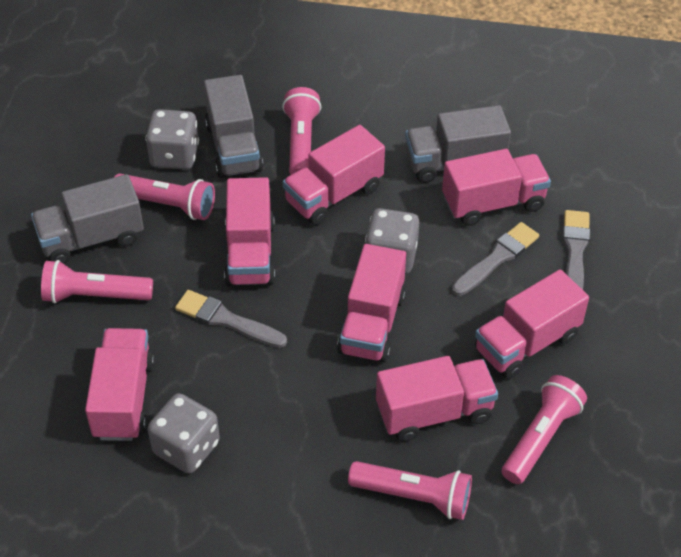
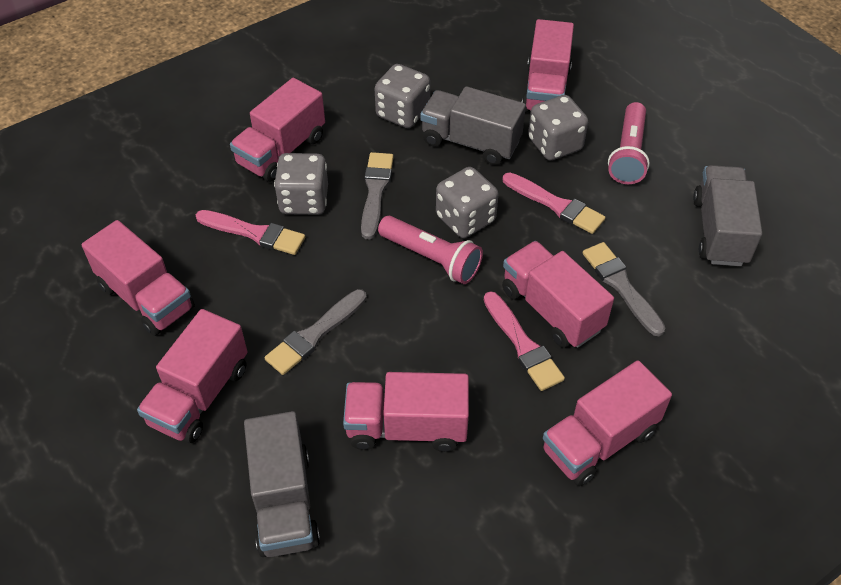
grey dice: [145,109,199,170] [148,393,220,474] [365,208,419,274] = 3 -> [274,153,328,215] [375,64,430,128] [436,167,498,238] [528,95,588,160] = 4
pink brush: none = 0 -> [196,210,305,255] [484,291,565,391] [503,172,605,234] = 3
pink flashlight: [41,260,153,304] [114,174,215,220] [282,87,321,175] [348,461,472,520] [502,375,587,484] = 5 -> [378,216,483,284] [608,102,650,184] = 2

